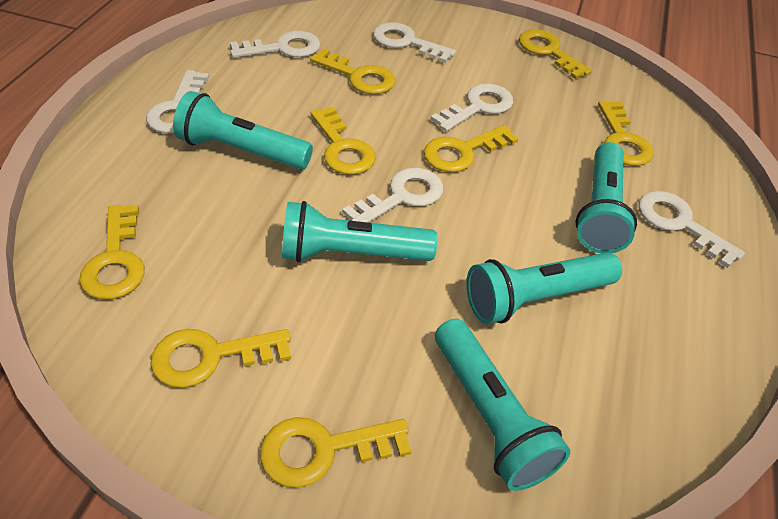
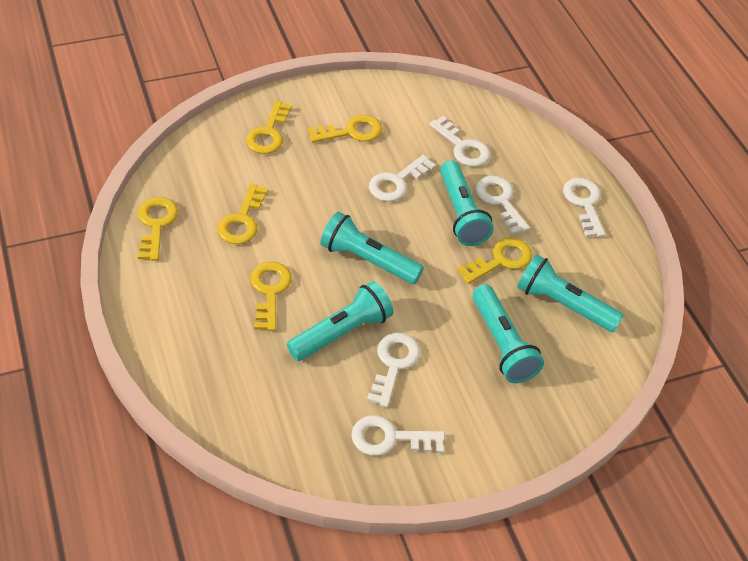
yellow key: [79,205,145,299] [150,329,291,388] [260,417,411,488] [310,48,395,94] [310,107,376,175] [423,125,519,172] [519,29,592,79] [598,101,654,166] = 8 -> [138,197,178,261] [217,183,268,244] [246,101,292,154] [250,261,292,331] [308,115,382,143] [457,238,532,284] = 6

